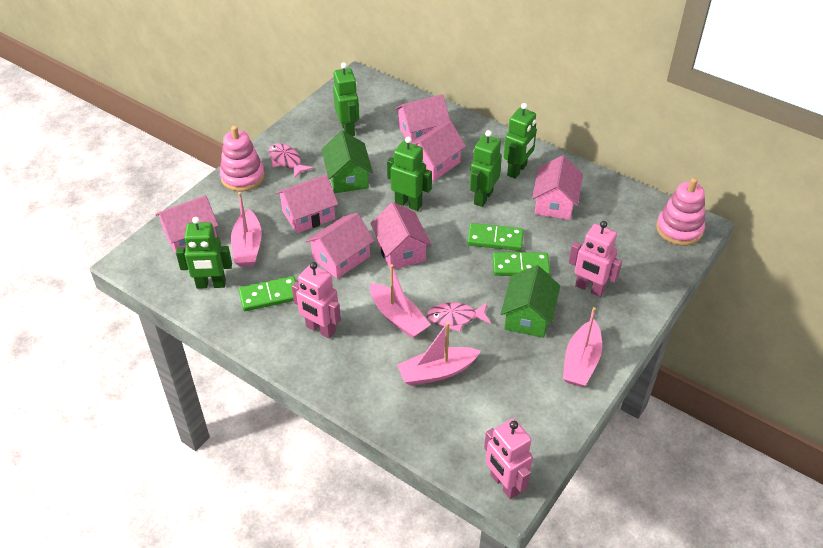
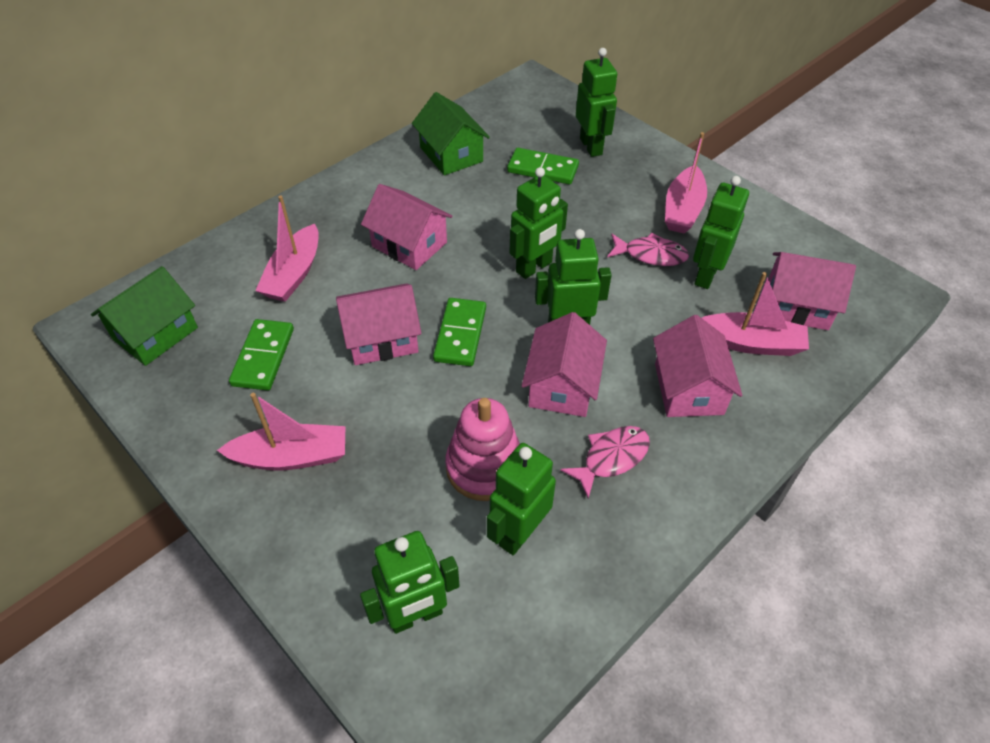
green robot: [176,217,232,289] [333,62,359,136] [387,137,432,211] [470,130,502,207] [504,103,537,179] = 5 -> [360,531,459,634] [487,443,556,555] [509,167,568,279] [535,229,612,325] [576,48,617,157] [693,176,749,289] = 6
pink house: [155,195,218,254] [276,174,338,233] [306,213,374,279] [370,202,432,269] [395,94,451,143] [411,121,466,181] [532,155,583,220] = 7 -> [336,283,422,365] [361,184,453,270] [522,312,607,417] [653,315,742,417] [768,252,856,330] = 5
pink robot: [292,262,341,338] [484,418,533,499] [569,221,622,297] = 3 -> none = 0
pink stacking toy: [220,126,265,191] [656,178,705,246] = 2 -> [445,398,520,501] = 1

